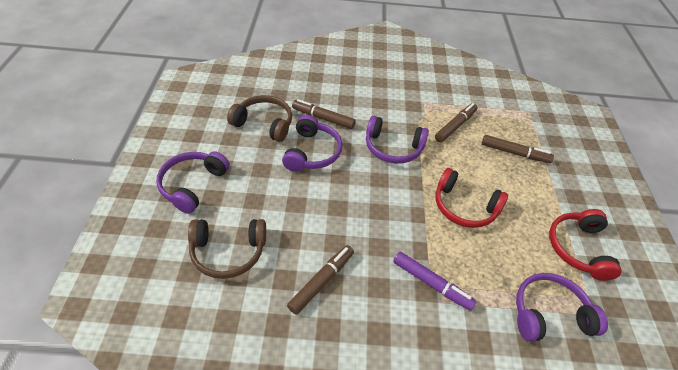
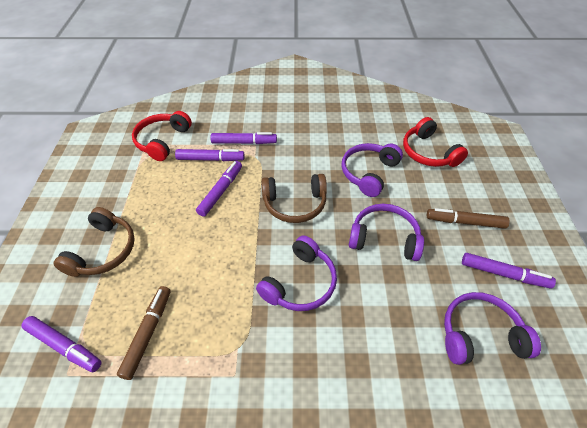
brown marker: [287,245,354,315] [292,99,356,129] [435,103,477,142] [482,135,554,163] = 4 -> [117,286,171,380] [427,208,510,229] = 2
purple marker: [393,252,476,311] = 1 -> [21,316,102,372] [175,149,245,161] [196,161,242,217] [210,132,277,144] [462,253,556,289] = 5

